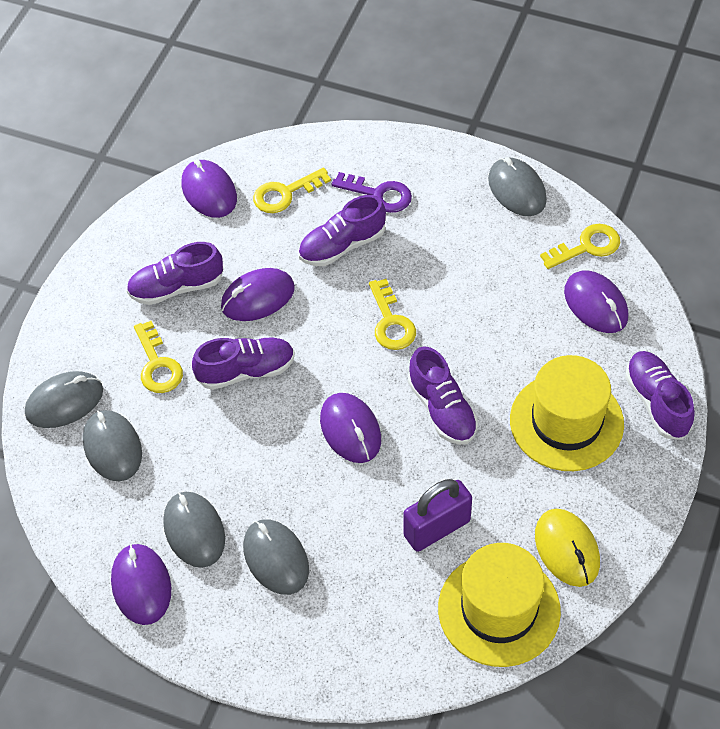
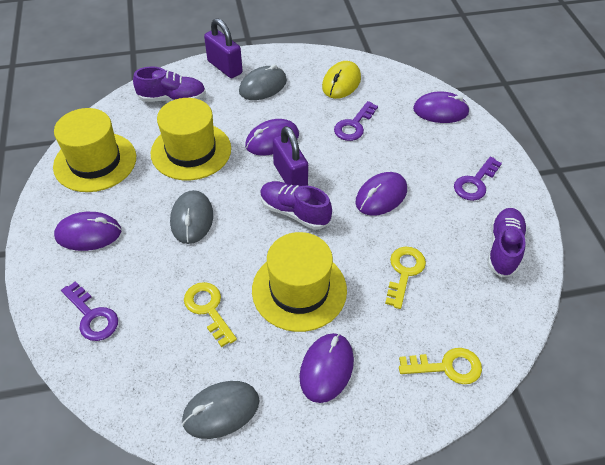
grey mouse: [25,371,103,428] [83,410,142,481] [163,492,225,568] [243,519,309,595] [488,157,547,216] = 5 -> [170,190,213,244] [182,381,260,439] [239,64,287,100] = 3
purple key: [332,172,412,213] = 1 -> [61,281,118,341] [334,101,378,141] [454,157,502,201] = 3
purple padlock: [403,479,472,552] = 1 -> [204,18,242,78] [273,126,308,186] = 2
purple shoe: [126,242,223,305] [192,338,295,390] [298,195,386,266] [408,346,478,445] [625,351,695,440] = 5 -> [133,67,206,102] [260,181,332,230] [488,208,527,277] = 3
yellow hat: [438,543,561,667] [510,355,624,471] = 2 -> [53,108,136,192] [151,98,231,180] [252,232,347,332] = 3
yellow key: [134,321,183,393] [253,167,331,213] [369,279,416,350] [540,224,620,269] = 4 -> [184,282,237,347] [385,247,426,309] [399,348,482,384] = 3

